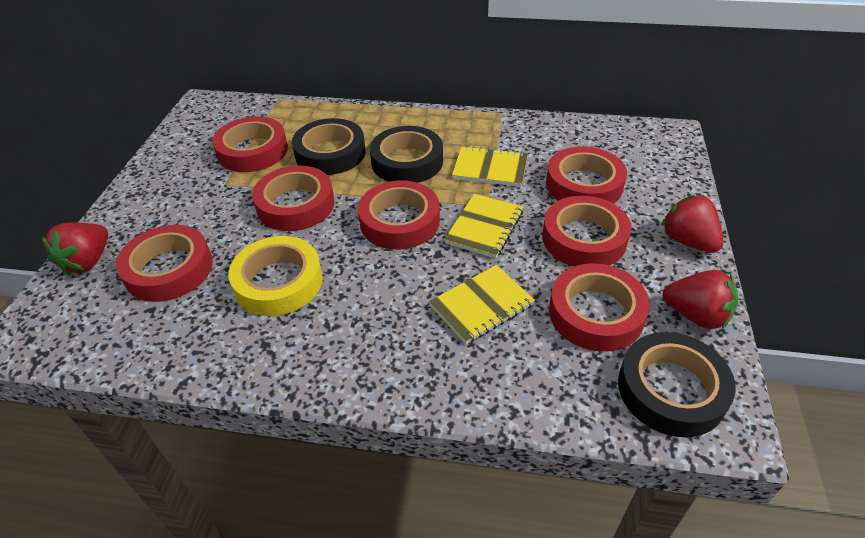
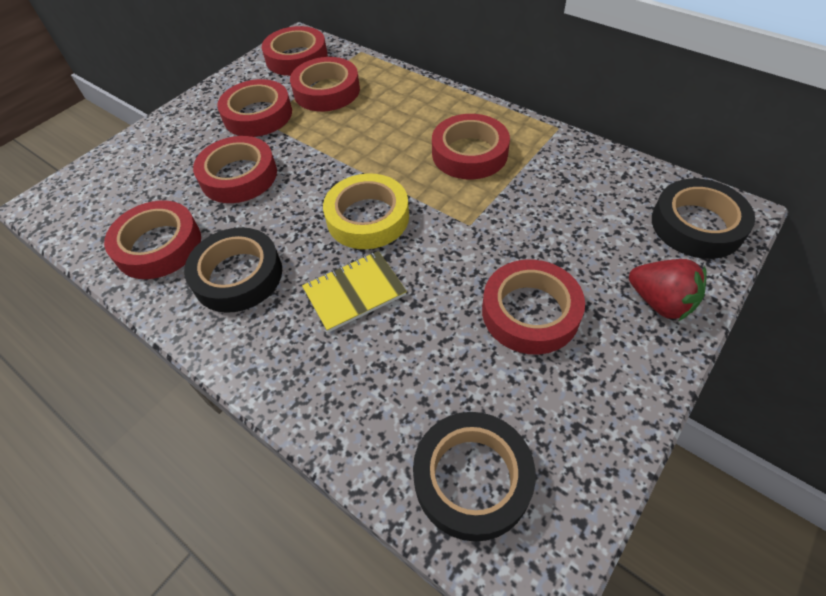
red strawberry: [42,222,108,276] [661,195,723,253] [662,270,738,329] = 3 -> [629,259,706,321] = 1
yellow notebook: [429,265,535,344] [444,193,523,259] [452,146,528,187] = 3 -> [302,251,407,333] = 1

